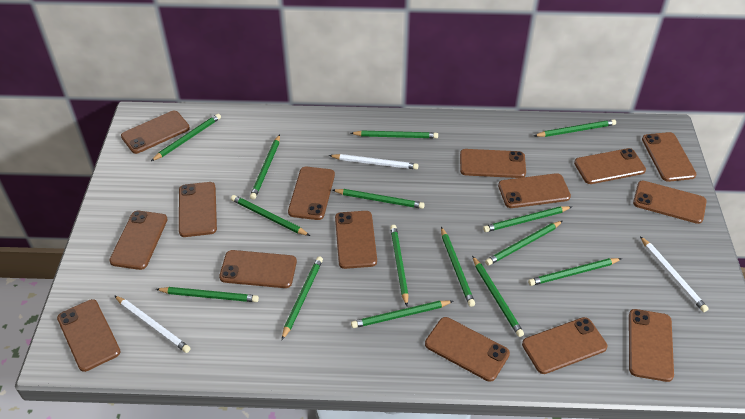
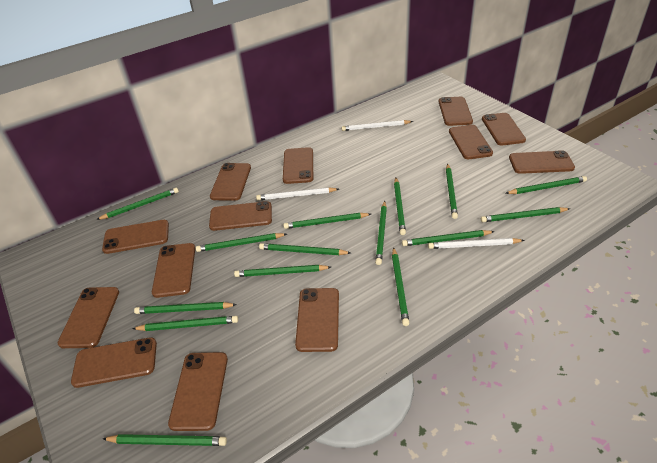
brown phone: [57,299,121,372] [109,211,168,270] [121,111,190,154] [179,182,217,237] [219,250,297,288] [288,167,335,220] [335,211,377,269] [425,317,510,382] [460,149,526,178] [498,173,571,208] [522,317,607,374] [574,148,646,184] [629,309,674,382] [633,181,707,224] [642,132,696,182] = 15 -> [58,287,119,348] [71,337,157,388] [102,220,169,254] [152,243,195,298] [168,352,228,431] [209,201,272,231] [210,163,251,201] [283,147,313,184] [295,288,339,352] [439,97,473,126] [449,125,493,159] [482,113,526,145] [509,150,575,174] = 13

